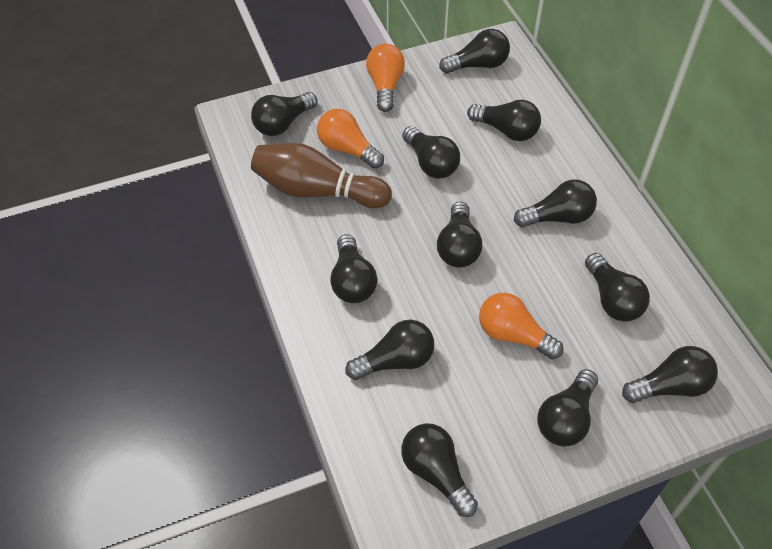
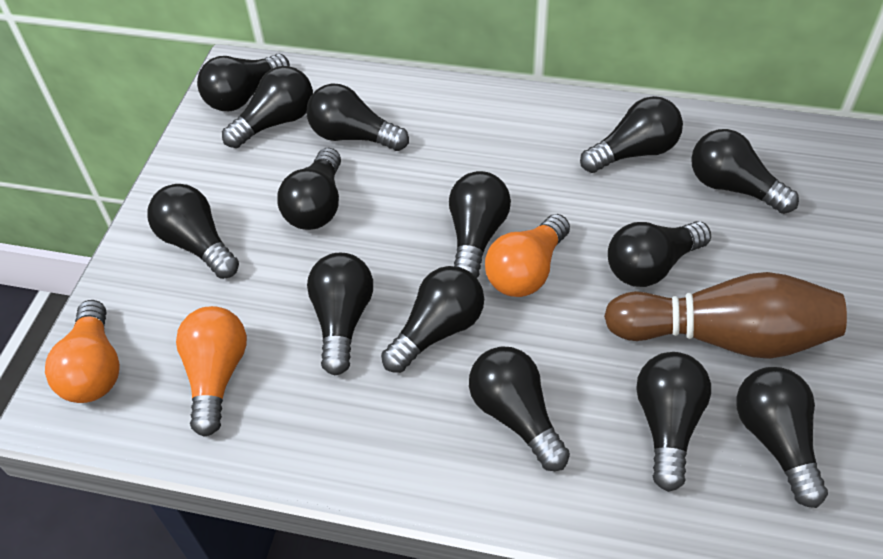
black light bulb: [251,92,317,136] [330,234,377,303] [345,320,434,380] [401,423,478,517] [402,126,460,179] [437,201,482,268] [439,29,510,74] [467,100,541,141] [514,180,597,227] [537,369,598,447] [585,253,650,322] [622,346,718,403] = 12 -> [147,184,239,279] [197,54,290,111] [222,66,313,148] [277,148,341,230] [307,84,409,151] [307,253,373,375] [381,266,484,373] [449,171,511,278] [469,346,570,471] [580,96,683,173] [608,221,711,287] [636,352,711,492] [691,129,799,214] [736,367,828,508] = 14

